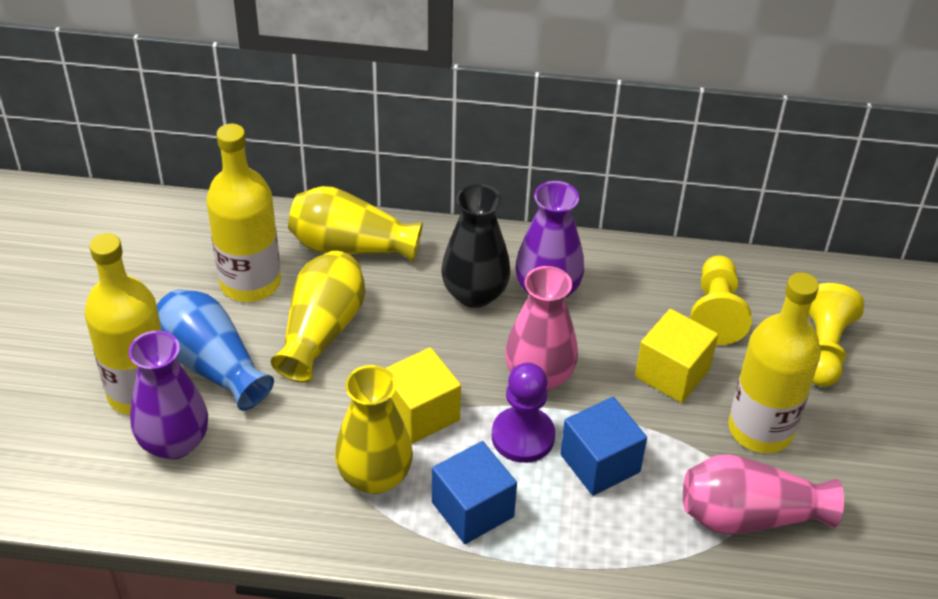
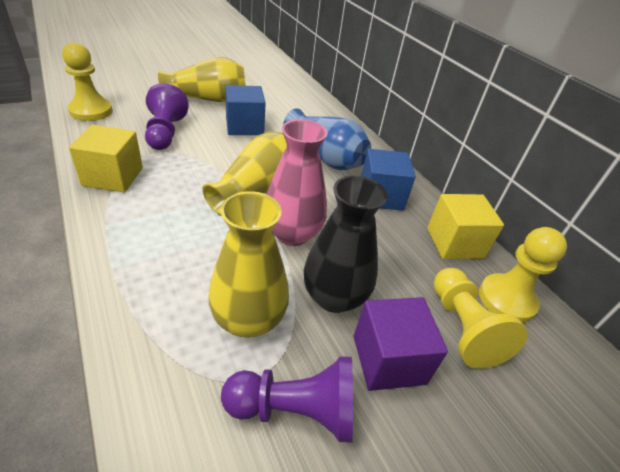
pink vase: [505,266,578,391] [683,454,844,534] = 2 -> [267,119,328,246] = 1
purple cube: none = 0 -> [354,297,448,391] = 1
purple pawn: [492,363,555,463] = 1 -> [145,83,189,150] [221,356,353,443] = 2
purple vase: [129,331,208,459] [515,181,584,298] = 2 -> none = 0
yellow bottle: [84,233,162,415] [206,124,281,302] [728,273,821,453] = 3 -> none = 0
yellow pawn: [690,256,752,345] [808,283,864,387] = 2 -> [62,42,113,121] [434,268,528,369] [479,227,567,323] = 3

